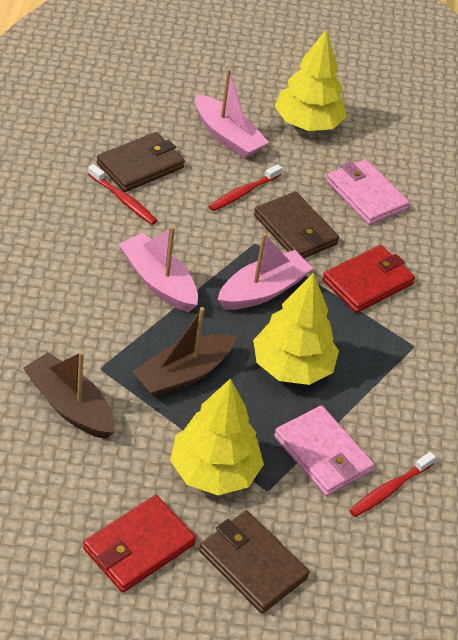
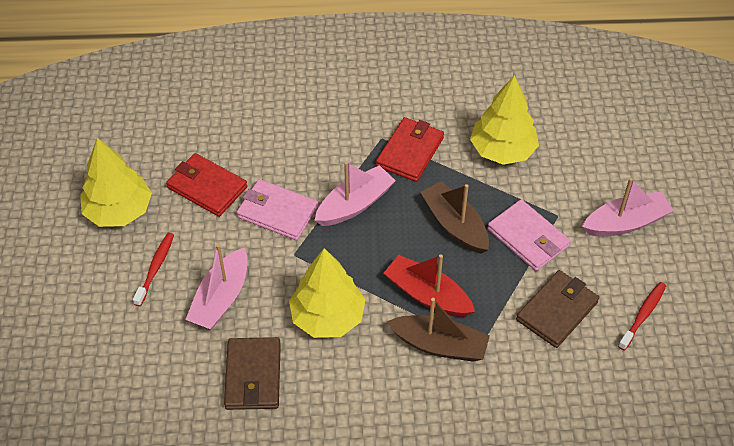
brown wallet: [97,132,185,192] [199,511,310,614] [254,191,339,259] = 3 -> [224,337,281,410] [516,270,599,348] = 2
red boat: none = 0 -> [384,254,475,317] = 1
red toothbrush: [88,164,157,225] [208,164,282,211] [349,452,436,517] = 3 -> [133,233,174,306] [618,282,666,351] = 2

